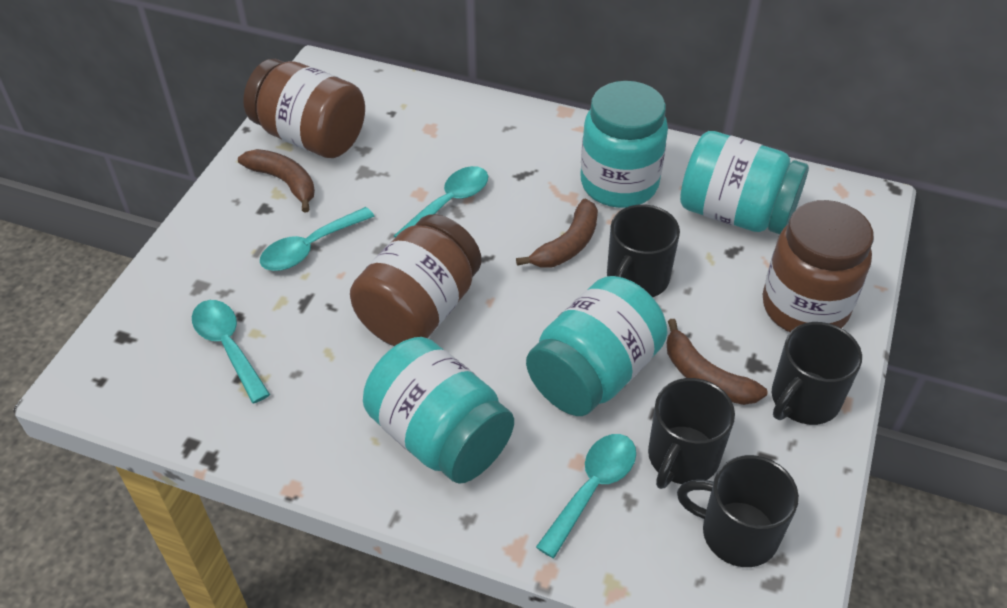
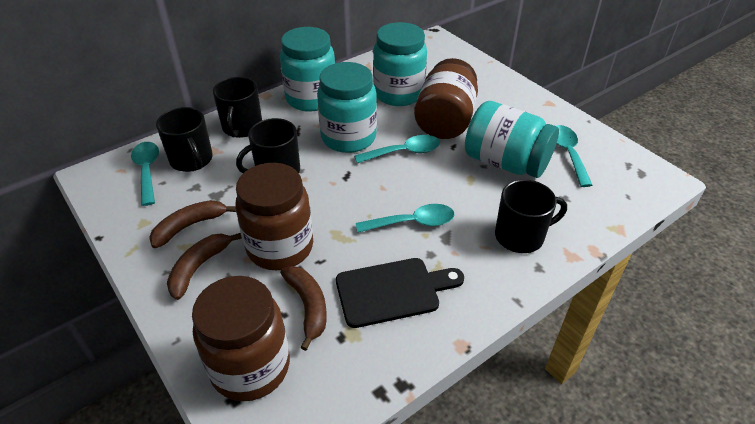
black cutting board: none = 0 -> [336,258,464,328] = 1

